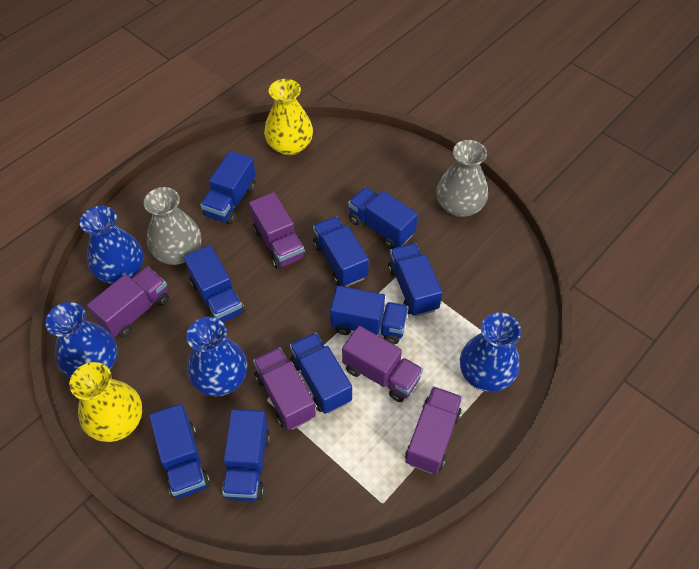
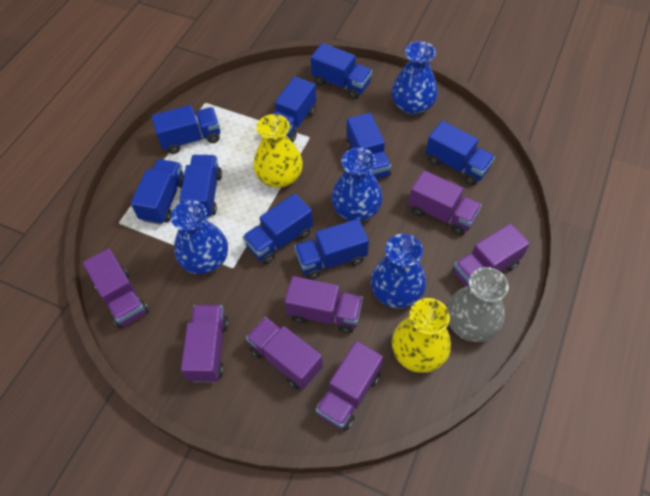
grey vase: [144,187,201,265] [436,140,488,217] = 2 -> [447,267,509,342] = 1
purple truck: [87,266,169,337] [249,192,306,269] [253,347,316,430] [342,326,423,402] [405,386,462,474] = 5 -> [83,248,149,329] [181,305,229,382] [246,317,323,389] [285,276,363,333] [316,341,383,431] [409,170,482,235] [453,223,530,287] = 7

